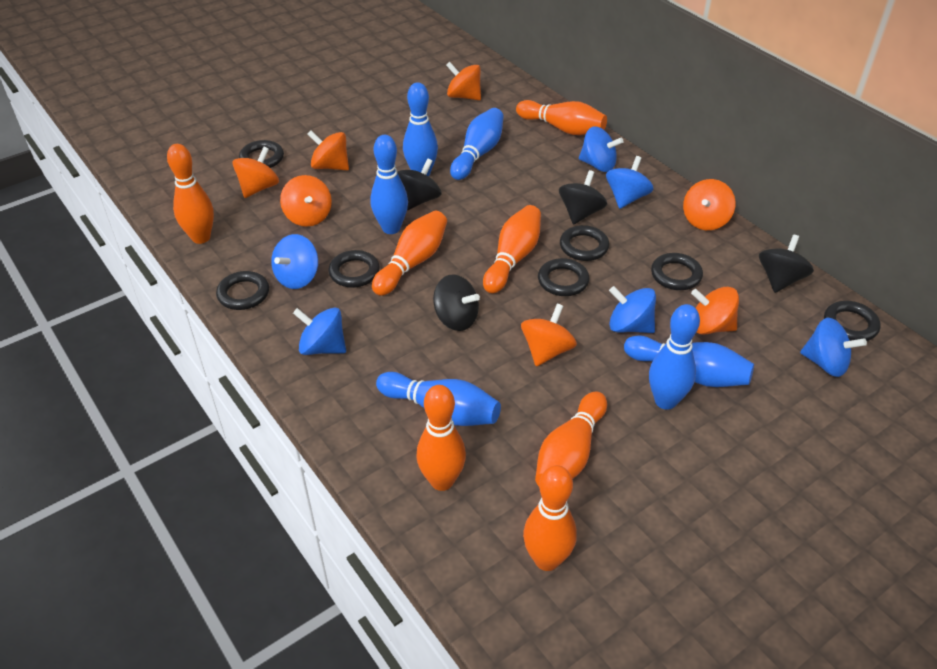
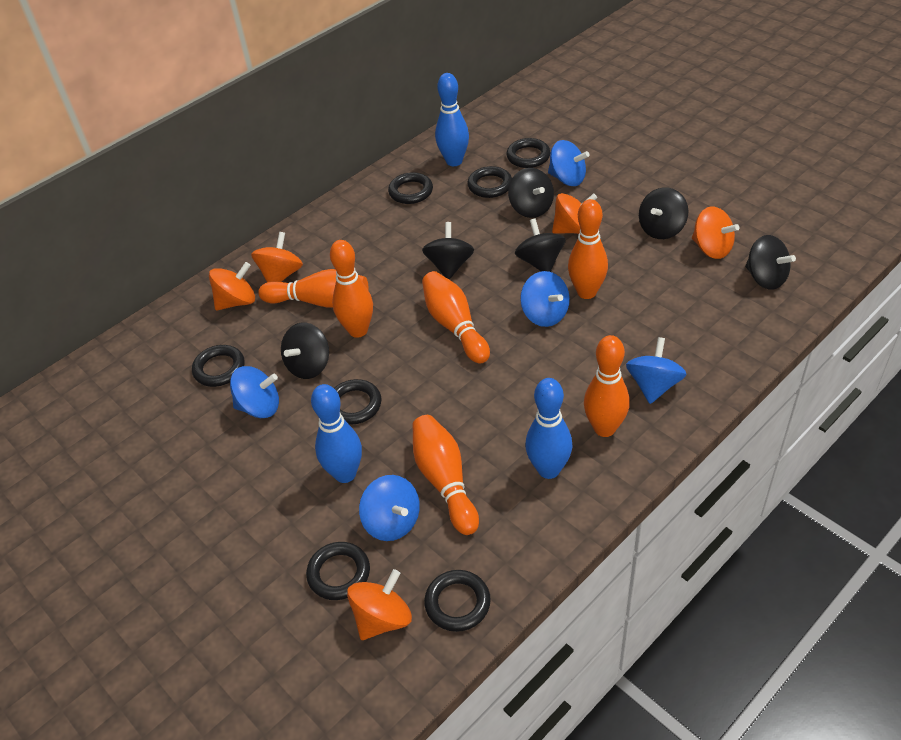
black spinning top: [397,158,442,210] [433,274,480,331] [559,170,607,225] [759,235,814,293] = 4 -> [281,322,329,379] [422,222,474,280] [508,168,554,218] [515,218,566,272] [639,187,688,239] [745,235,796,290] = 6
blue bowling pin: [370,135,408,234] [376,372,501,426] [403,82,438,176] [450,108,504,180] [624,335,754,387] [649,304,700,410] = 6 -> [311,384,362,483] [435,73,469,166] [525,378,573,479] = 3
blue spinning top: [271,234,318,289] [293,308,346,355] [579,127,624,172] [606,156,654,209] [609,286,656,333] [800,318,867,377] = 6 -> [230,366,279,418] [359,475,420,541] [520,271,570,327] [548,140,590,186] [626,337,687,404] = 5
orange bowling pin: [167,144,214,244] [372,211,447,296] [416,385,466,491] [483,205,541,293] [516,100,607,135] [523,465,577,571] [535,391,607,486] = 7 -> [258,269,368,308] [330,240,373,338] [413,415,479,535] [422,271,490,363] [568,199,608,299] [584,335,630,437] = 6
orange spinning top: [232,147,279,198] [280,175,332,227] [308,130,349,170] [446,62,481,100] [521,303,577,366] [683,179,736,230] [691,287,739,334] = 7 -> [209,262,255,310] [251,232,303,282] [347,569,412,640] [552,193,597,234] [692,206,740,259] = 5

